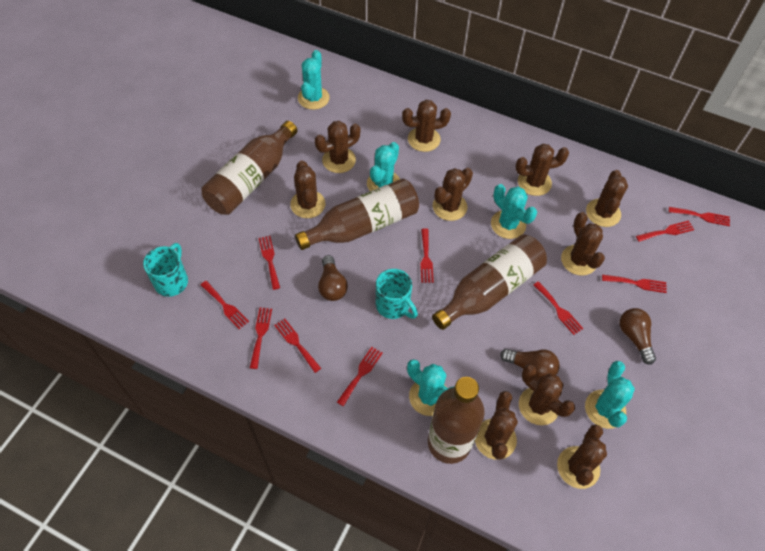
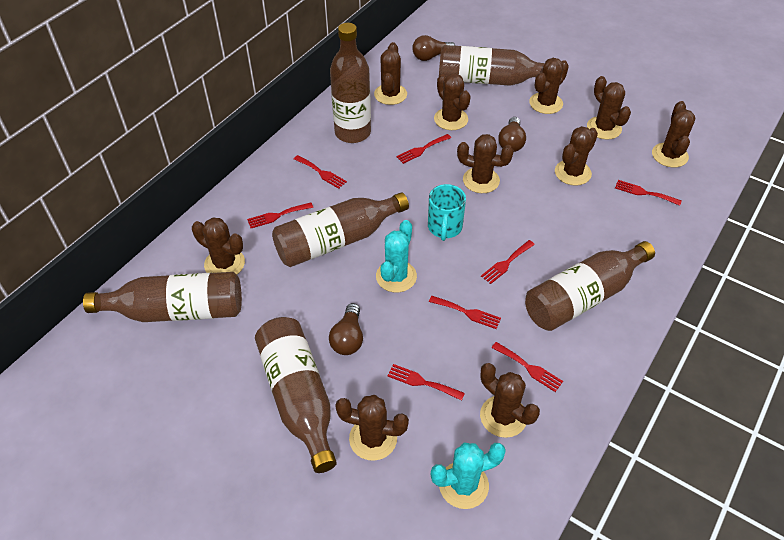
brown bottle: [201,121,298,215] [295,179,419,250] [428,377,484,464] [432,234,547,330] = 4 -> [83,272,242,322] [255,317,337,473] [272,192,409,267] [330,23,371,143] [439,45,545,86] [525,241,655,331] = 6
red fork: [201,281,249,329] [250,308,272,369] [259,236,280,290] [274,318,321,373] [337,347,382,406] [420,228,434,283] [534,281,583,335] [602,275,667,293] [636,220,695,242] [669,207,730,226] = 10 -> [247,203,313,228] [294,155,347,189] [387,364,465,401] [396,134,451,164] [429,296,501,329] [481,240,535,284] [492,342,563,392] [615,180,682,206] = 8
turquoise cactus: [298,50,330,110] [367,142,400,191] [407,359,454,416] [491,184,537,239] [585,361,635,429] = 5 -> [376,220,417,292] [431,443,506,509] = 2
turquoise mug: [143,243,188,297] [376,269,418,319] = 2 -> [428,184,466,241] = 1

